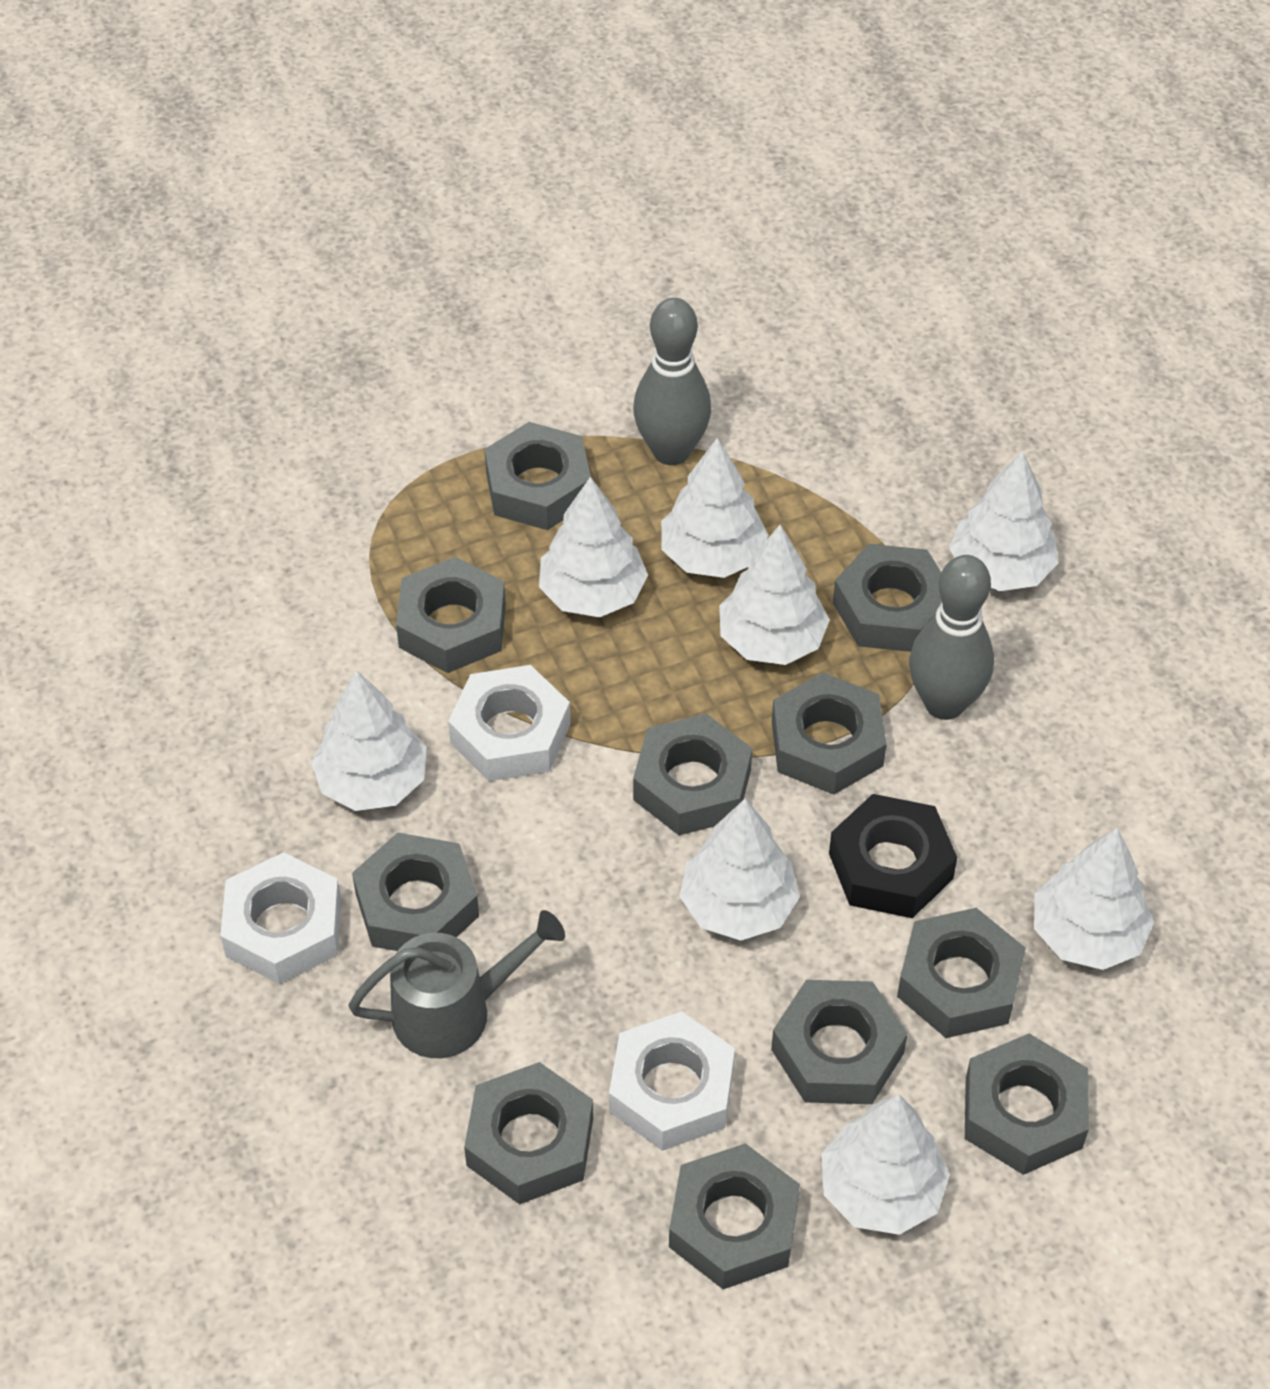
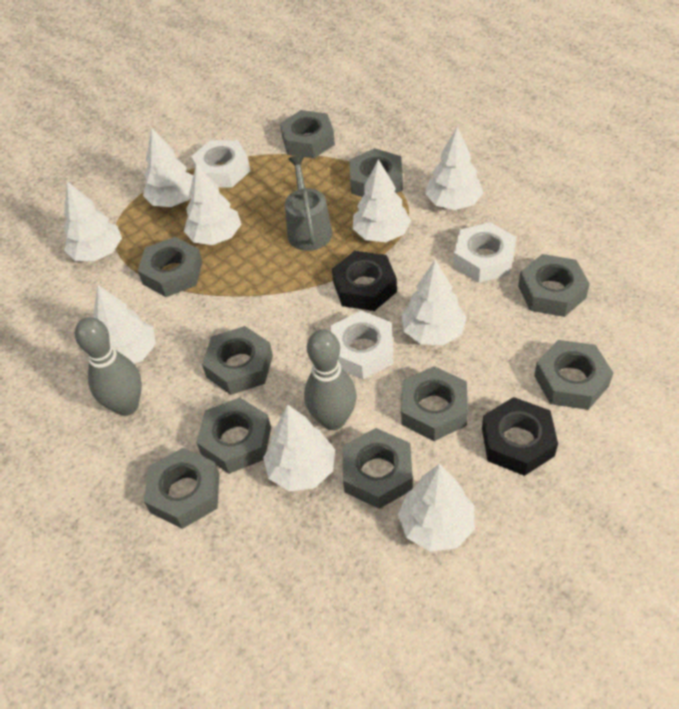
black nut: [829,794,957,918] = 1 -> [332,251,397,311] [482,397,558,476] = 2
grey nut: [352,832,479,951] [396,557,506,673] [464,1062,593,1204] [485,422,591,530] [633,714,752,835] [669,1143,800,1289] [771,980,908,1104] [772,672,887,794] [833,544,942,652] [897,908,1026,1038] [965,1034,1089,1175] = 11 -> [138,237,203,297] [144,448,219,529] [196,397,271,474] [202,326,273,395] [280,110,335,158] [343,428,413,509] [350,148,403,197] [401,366,468,441] [518,254,590,317] [534,340,613,410] = 10
white tree: [311,670,427,811] [539,477,648,617] [661,438,769,578] [679,799,800,940] [719,525,830,665] [821,1094,950,1235] [949,451,1059,591] [1034,828,1154,970] = 8 -> [64,181,122,261] [93,285,156,364] [143,128,193,207] [184,164,241,245] [263,405,335,491] [353,159,411,242] [398,464,475,552] [401,260,467,345] [425,127,483,210] = 9

